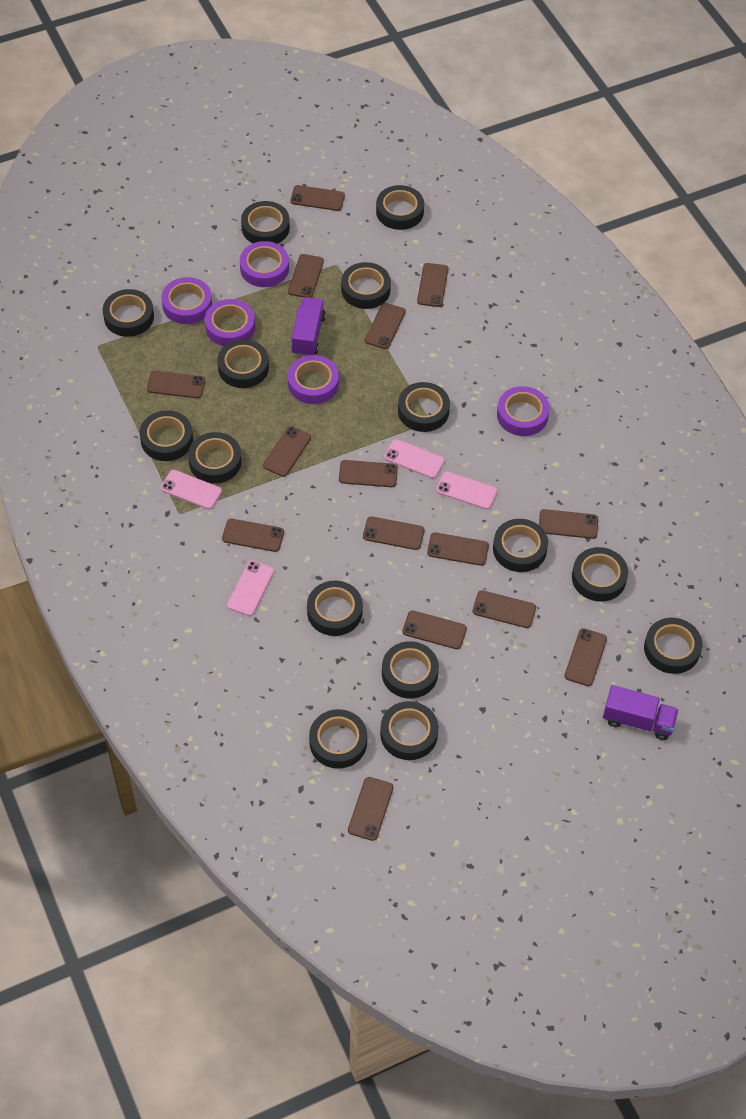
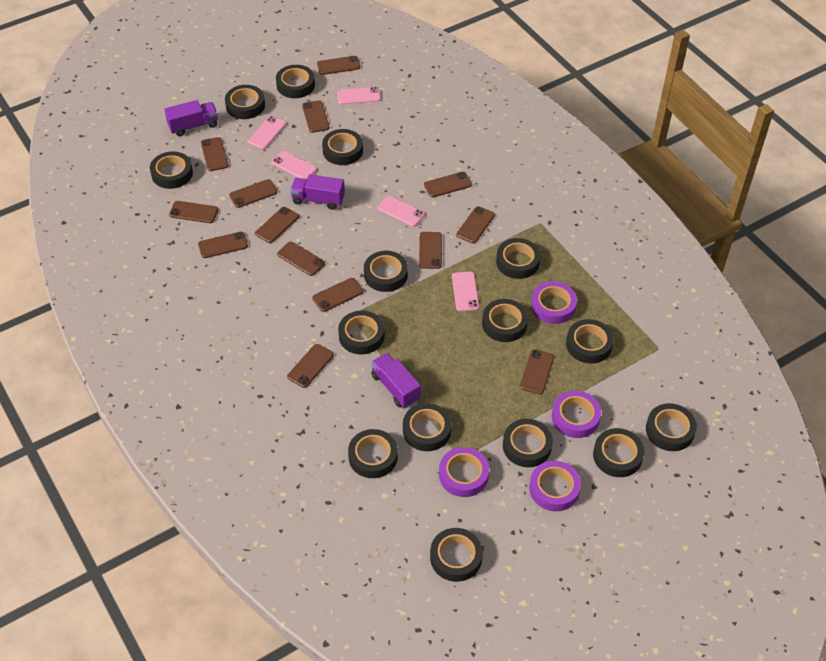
brown phone: [147,371,205,398] [222,519,284,552] [263,426,311,477] [288,254,324,298] [291,185,345,211] [339,460,398,487] [348,777,394,841] [363,516,425,550] [365,303,406,349] [403,611,467,649] [417,263,448,307] [427,533,489,566] [473,590,536,628] [539,509,598,539] [564,628,607,686] = 15 -> [169,201,218,223] [198,232,248,258] [201,137,228,171] [229,179,278,208] [255,207,299,243] [277,242,325,276] [287,344,334,388] [302,100,329,133] [312,278,363,312] [317,56,360,75] [419,232,442,269] [424,172,472,197] [456,206,495,243] [520,349,554,394] = 14
pink phone: [161,470,222,509] [227,561,274,616] [384,439,445,479] [436,471,497,509] = 4 -> [248,116,286,149] [272,151,317,179] [337,87,381,105] [377,196,425,227] [452,272,479,311] = 5
purple tape: [162,277,212,324] [205,299,255,346] [240,241,289,287] [288,355,339,404] [497,386,550,436] = 5 -> [439,447,489,497] [529,461,581,511] [531,281,577,324] [552,391,601,438] = 4
purple truck: [291,297,326,356] [603,685,679,740] = 2 -> [164,100,218,136] [290,174,345,210] [371,353,421,408] = 3

